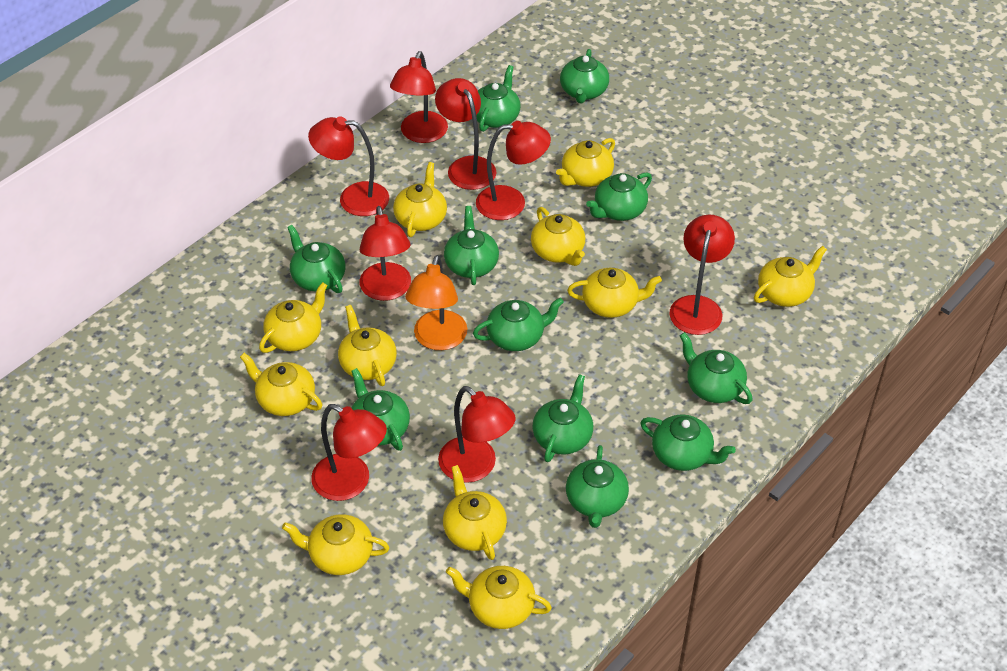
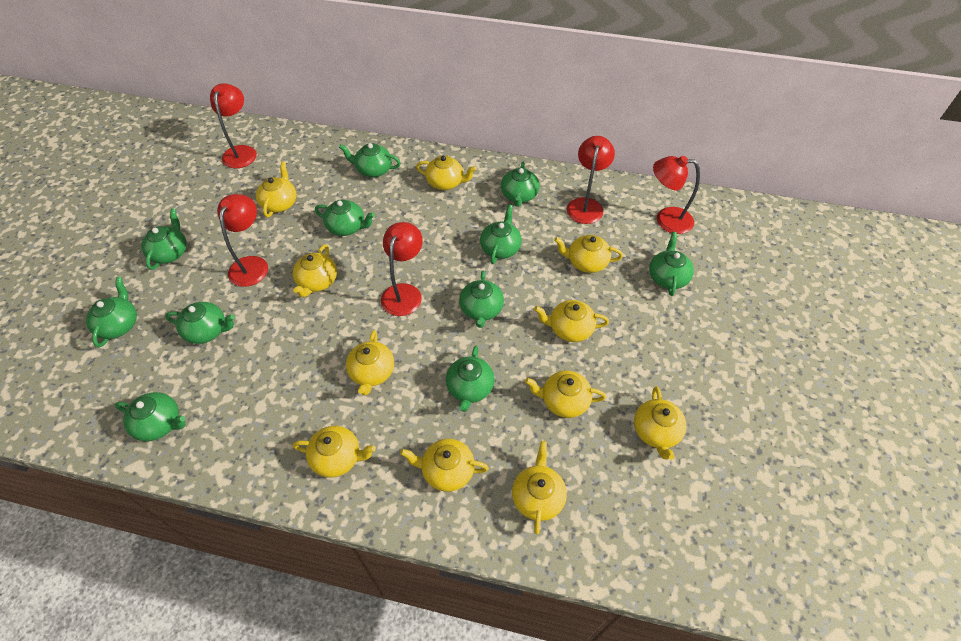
orange lamp: [405,255,467,350] = 1 -> none = 0
red lamp: [308,116,389,216] [311,404,387,501] [359,206,411,301] [390,51,448,143] [435,78,496,190] [438,386,516,483] [476,121,551,220] [669,214,735,335] = 8 -> [210,83,257,168] [217,194,268,287] [381,222,423,316] [567,136,615,224] [653,156,700,234] = 5

